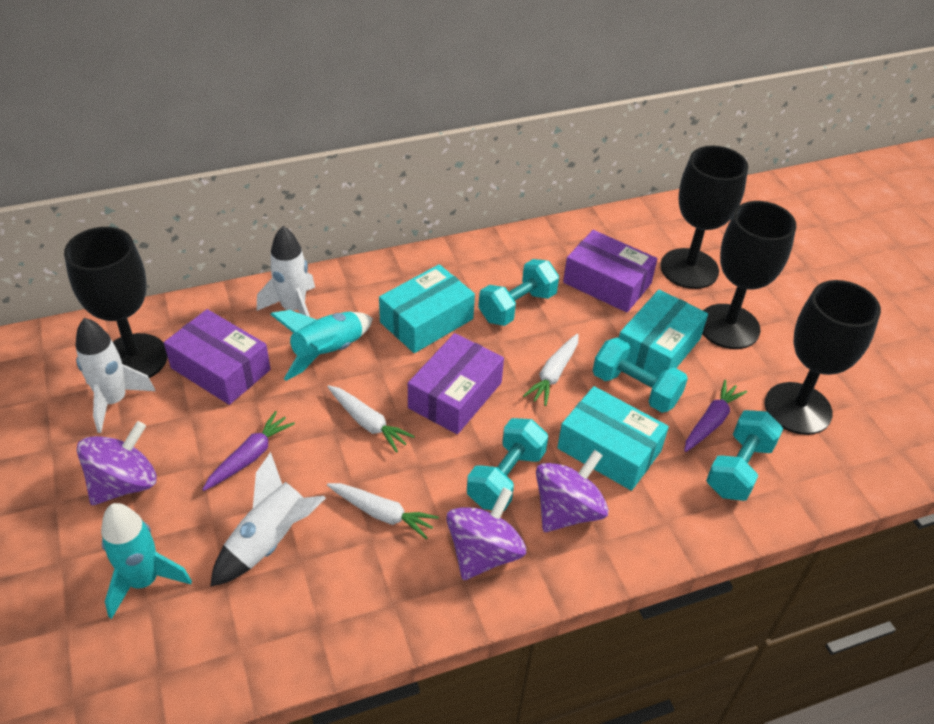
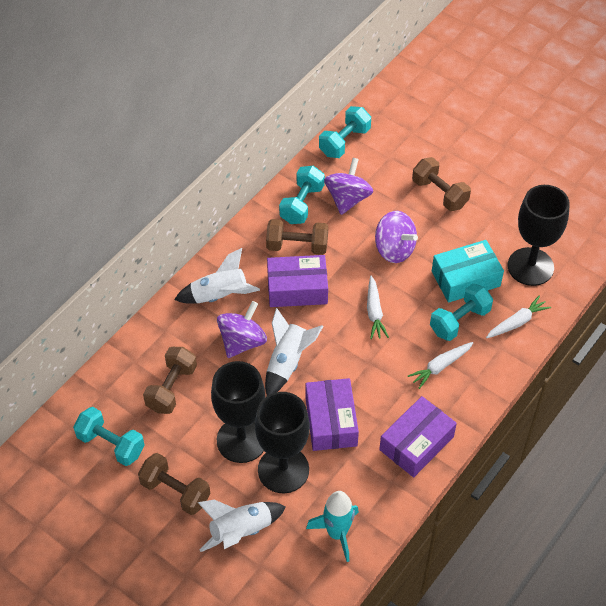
black goblet: [64,227,168,378] [660,146,748,289] [702,201,796,349] [765,280,881,435] = 4 -> [211,361,265,463] [255,392,310,493] [508,185,570,286] = 3
brown dumbbell: none = 0 -> [138,453,210,515] [143,347,197,414] [266,219,328,255] [412,157,471,211] = 4
purple carrot: [202,411,295,491] [684,380,747,452] = 2 -> none = 0
turquoise box: [379,264,475,353] [557,386,669,491] [619,290,708,378] = 3 -> [432,240,504,303] = 1
turquoise rocket: [101,503,192,619] [270,310,373,381] = 2 -> [306,491,359,562] = 1

